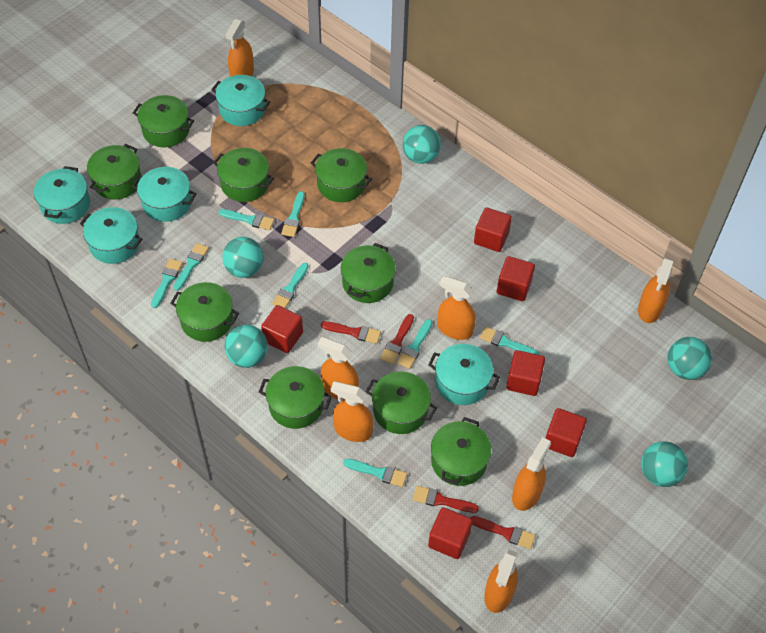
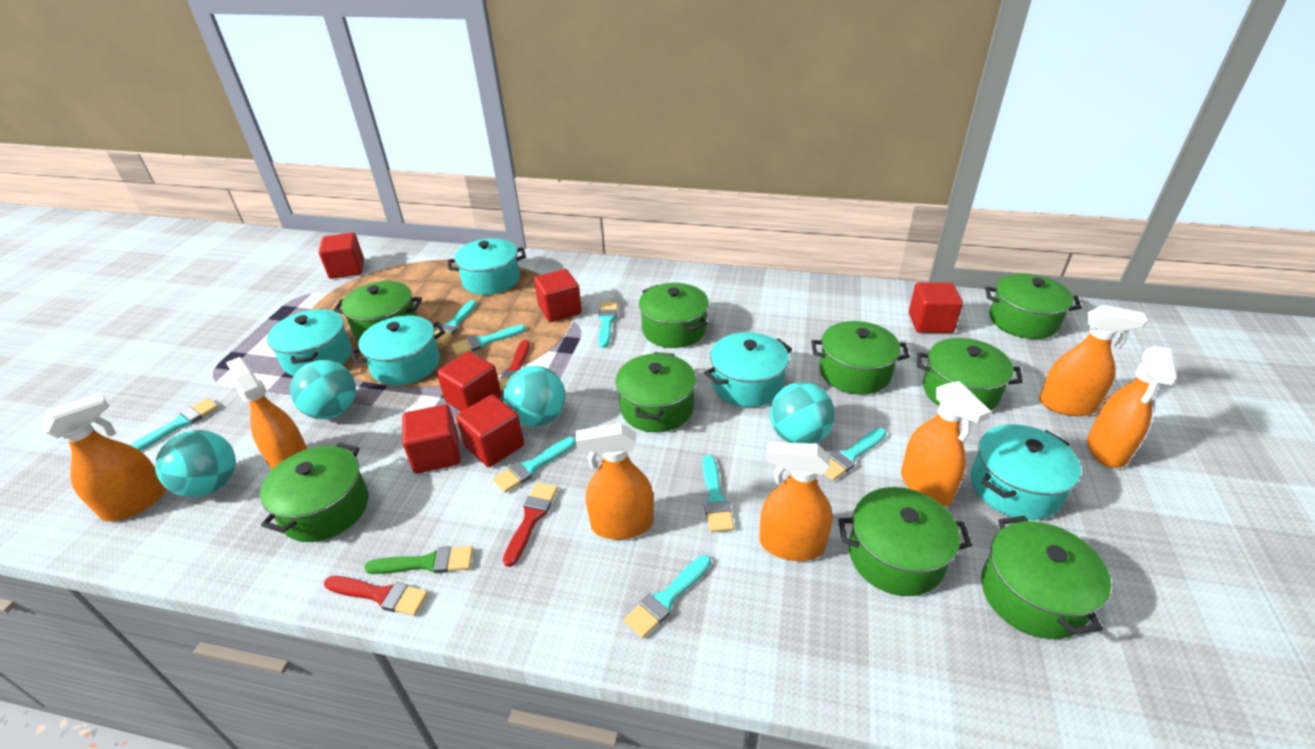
green brush: none = 0 -> [364,546,473,574] = 1
red brush: [321,321,381,344] [380,314,414,364] [413,486,479,513] [470,516,536,549] = 4 -> [324,576,428,616] [499,340,530,391] [503,482,558,567] = 3
turquoise ball: [222,237,264,278] [224,325,268,368] [403,125,441,164] [641,441,688,487] [668,337,712,380] = 5 -> [155,430,236,497] [290,360,356,419] [503,366,565,426] [770,382,835,444] = 4

